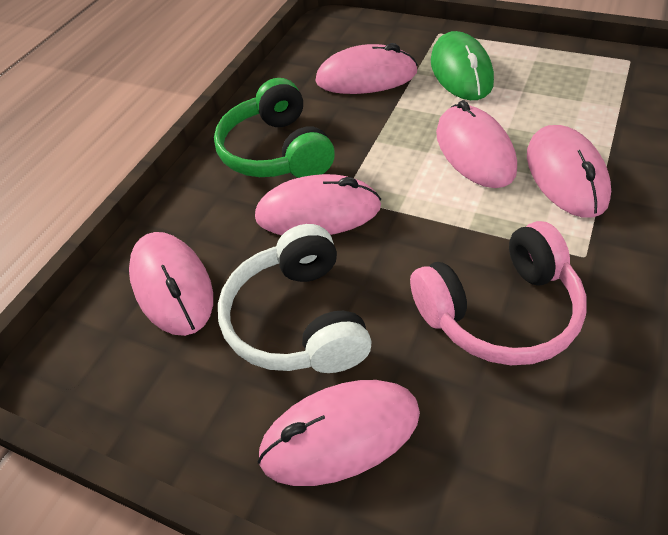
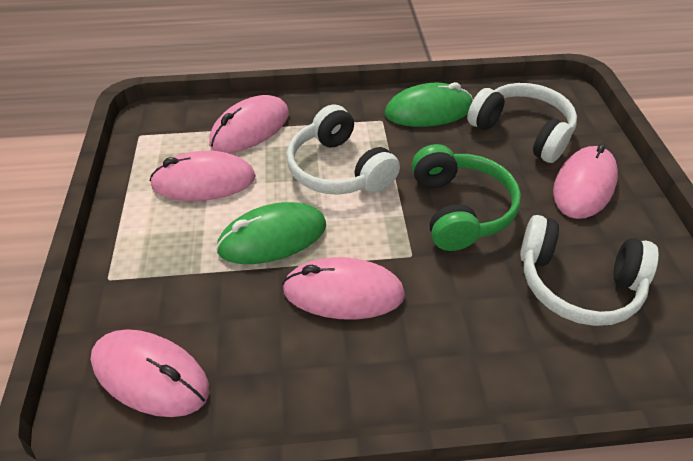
green mouse: [431,31,494,100] = 1 -> [216,202,326,264] [385,82,473,127] = 2
pink headphones: [410,221,587,365] = 1 -> none = 0
pink mouse: [129,232,213,336] [255,174,381,235] [257,380,420,486] [316,43,418,94] [436,100,517,188] [527,125,611,218] = 6 -> [90,329,209,417] [150,151,256,201] [209,95,289,153] [282,257,405,320] [553,143,618,219] = 5
white headphones: [218,224,372,373] = 1 -> [286,105,400,195] [467,83,577,163] [520,215,659,326] = 3

